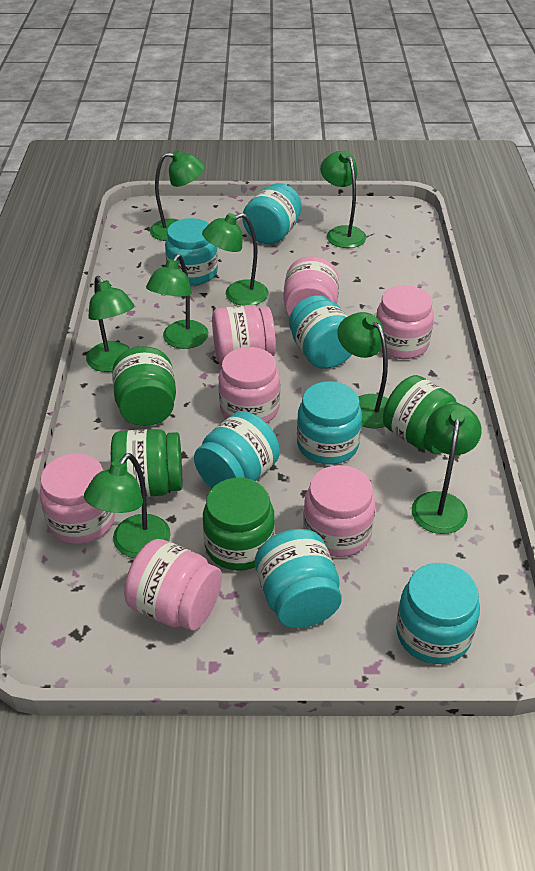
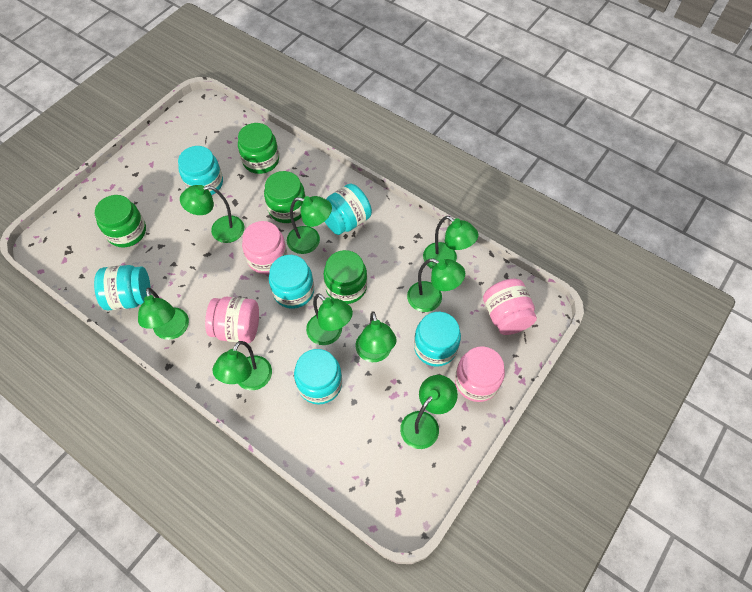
green lamp: [84,453,171,558] [86,276,134,372] [146,254,208,349] [150,150,205,241] [202,213,268,306] [320,151,366,248] [337,312,388,428] [412,404,482,534] = 8 -> [138,288,189,340] [180,185,244,243] [213,341,272,390] [287,196,332,254] [306,293,353,345] [355,311,397,362] [400,375,458,449] [407,259,465,312] [423,216,478,269] = 9
pink jar: [40,453,115,544] [124,539,222,631] [212,305,276,365] [218,347,280,423] [283,256,339,317] [303,465,376,557] [376,285,434,359] = 7 -> [205,297,259,343] [242,221,287,274] [455,346,505,402] [483,279,537,335] = 4
turquoise jar: [165,218,218,285] [194,411,280,488] [242,183,302,245] [255,529,342,628] [289,295,352,369] [297,381,362,465] [396,563,480,664] = 7 -> [94,265,151,310] [178,146,223,195] [269,255,314,309] [294,349,342,405] [324,183,372,235] [414,312,461,367] = 6

